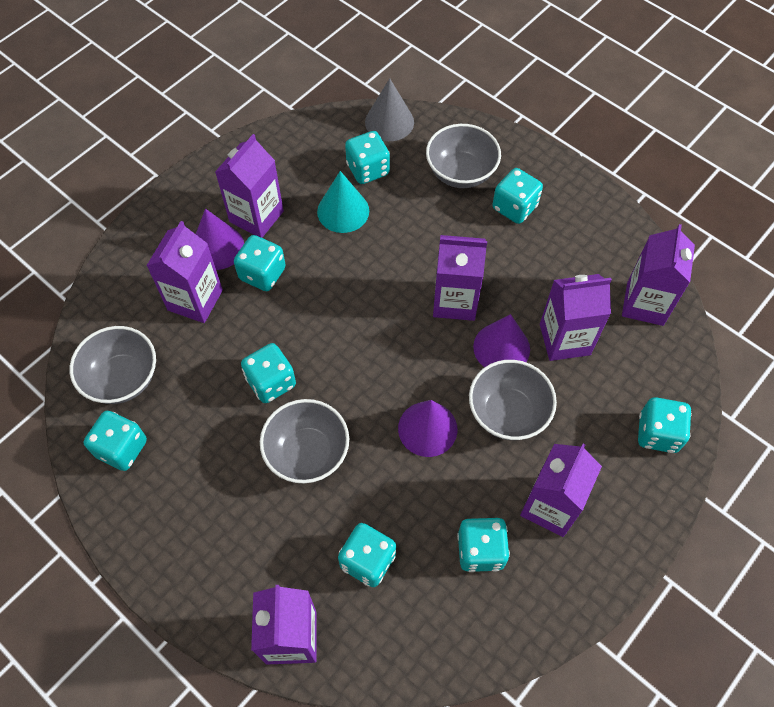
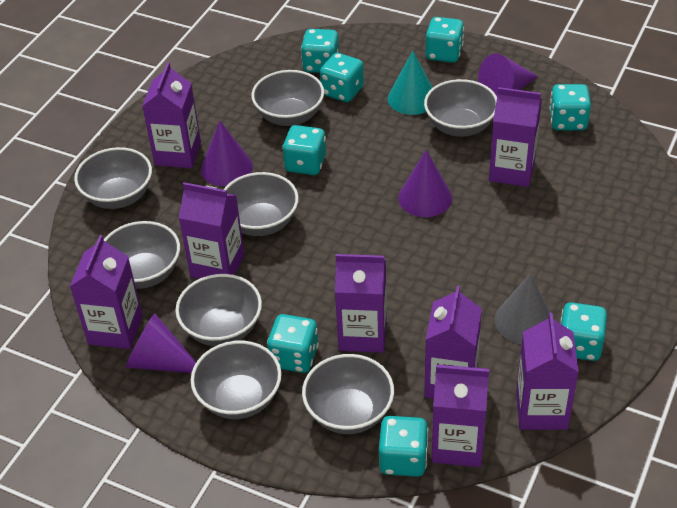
grey bowl: [70,326,156,404] [260,399,349,483] [426,124,501,188] [469,360,557,440] = 4 -> [74,147,152,209] [104,221,180,289] [175,274,262,346] [191,341,282,419] [224,172,299,236] [251,70,324,126] [302,354,394,434] [424,79,497,137] = 8
purple carton: [146,221,223,323] [215,134,284,238] [251,585,316,664] [433,235,487,321] [520,444,602,537] [540,274,612,361] [622,224,695,326] = 7 -> [70,235,143,349] [142,62,201,168] [179,182,245,279] [335,254,387,353] [424,286,482,399] [432,364,489,467] [489,87,542,187] [516,313,579,430] = 8
purple cone: [196,209,244,270] [398,400,457,457] [473,314,530,367] = 3 -> [126,313,196,373] [201,120,253,186] [398,150,452,217] [478,53,538,96] = 4

